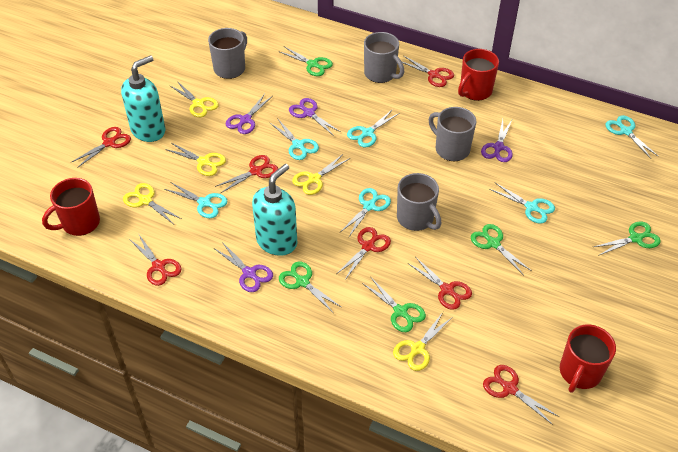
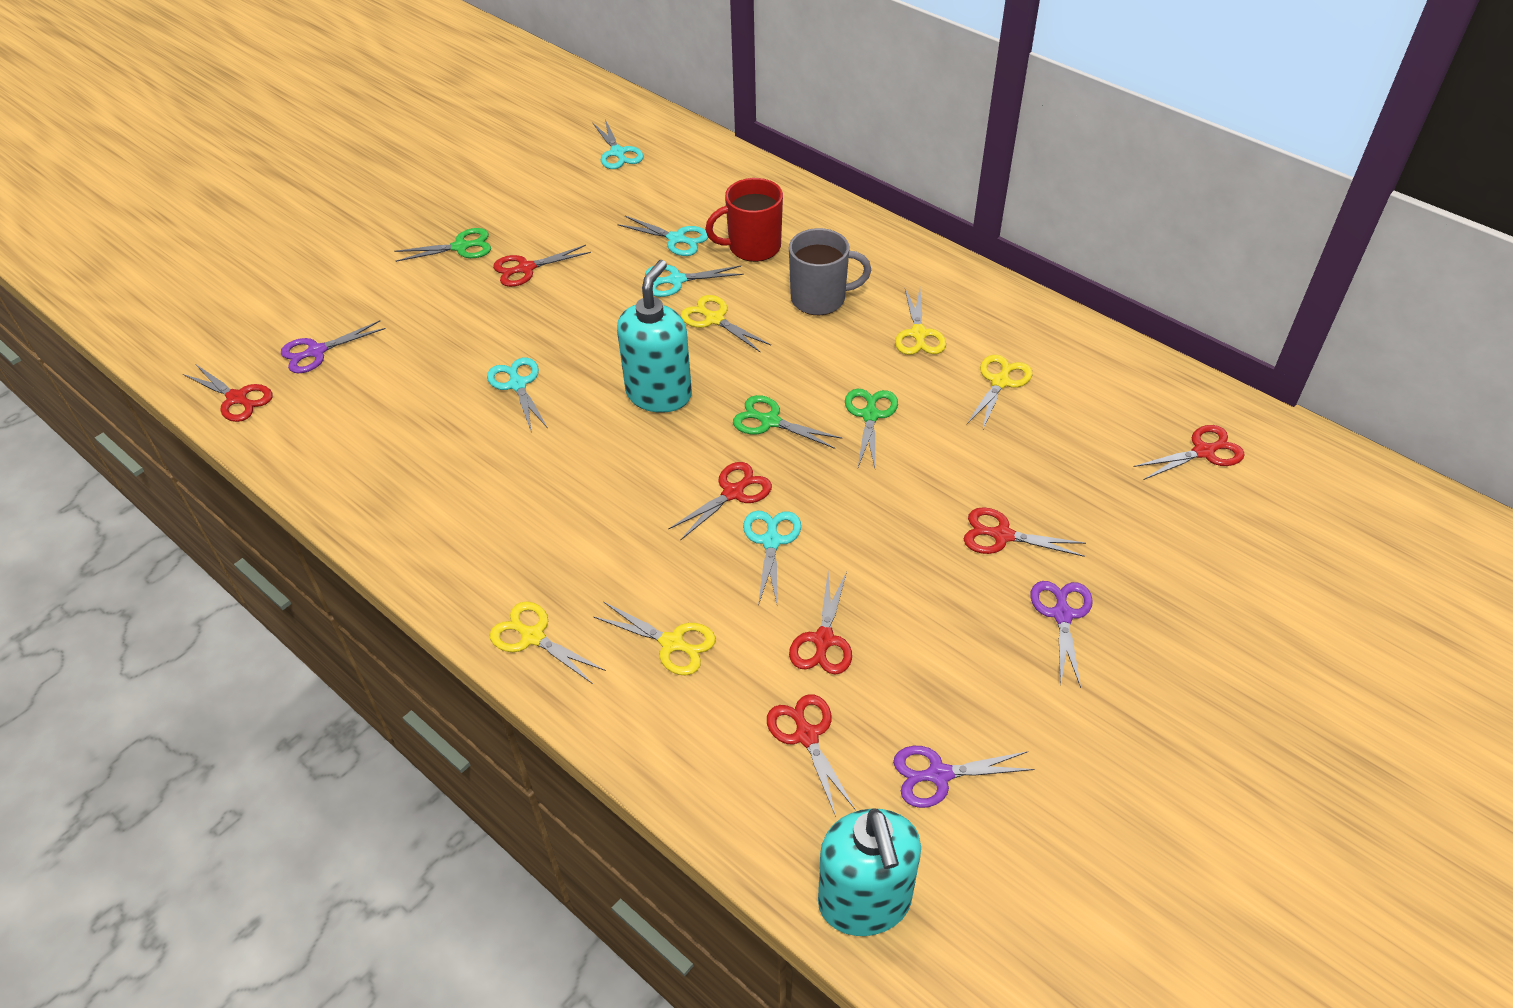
green scissors: [278,46,333,76] [279,262,341,314] [362,278,426,332] [471,224,532,276] [594,222,661,256] = 5 -> [394,228,491,262] [733,395,842,449] [845,389,898,468] = 3
grey mug: [208,28,247,79] [364,32,404,83] [397,173,442,231] [429,107,476,161] = 4 -> [789,228,871,315] = 1
purple scissors: [215,242,273,292] [225,94,273,134] [289,98,341,136] [481,119,513,162] = 4 -> [281,320,386,373] [893,746,1035,808] [1030,581,1093,688] = 3
red mug: [42,178,100,236] [458,49,499,101] [560,325,616,393] = 3 -> [705,178,783,262] = 1
turquoise scissors: [165,182,228,218] [270,118,319,160] [339,188,391,238] [347,109,400,147] [489,183,555,224] [605,115,659,159] = 6 -> [487,358,547,430] [593,120,644,169] [617,216,708,256] [645,265,744,297] [743,511,801,608] = 5

